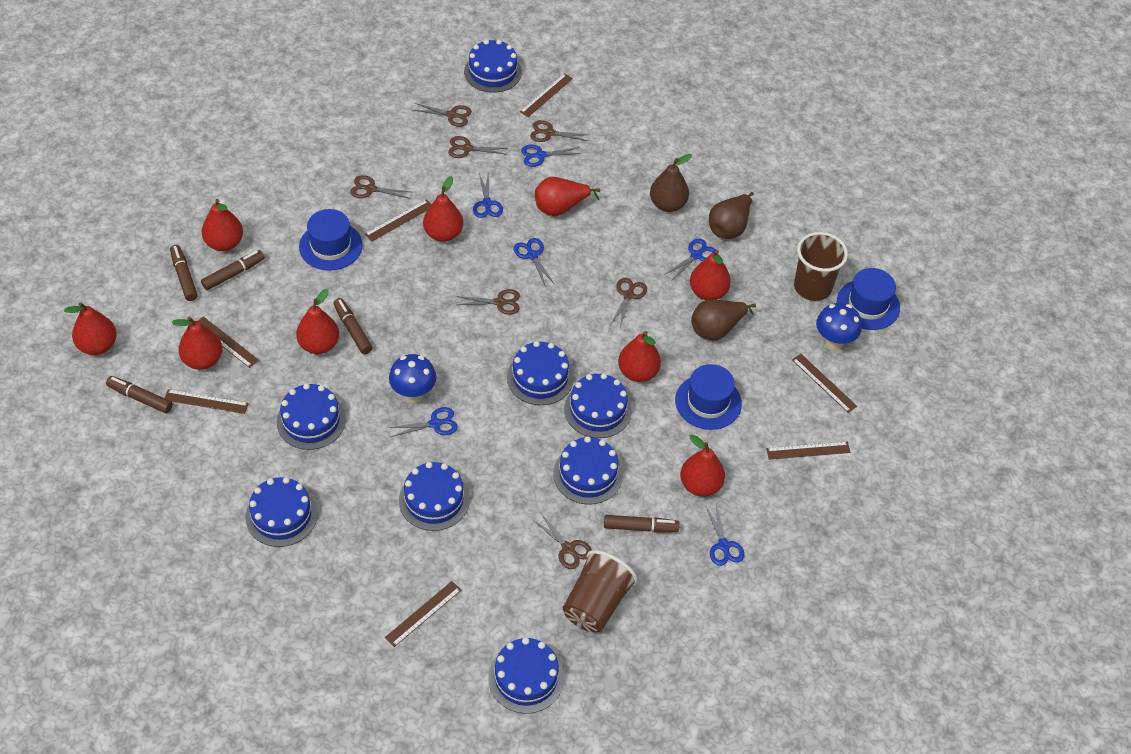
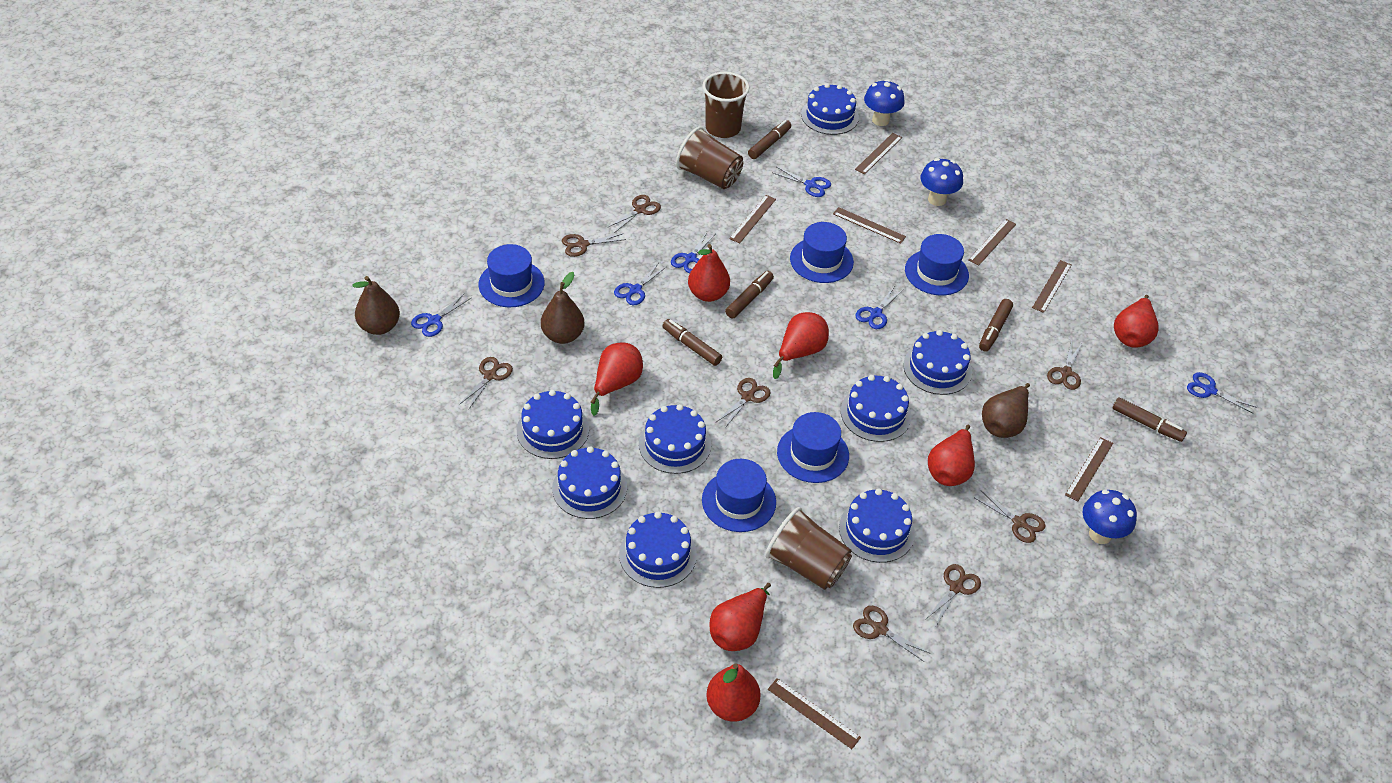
blue hat: [299,209,363,271] [675,364,742,430] [837,268,900,330] = 3 -> [479,244,545,307] [702,459,776,532] [777,412,849,483] [790,222,854,283] [905,234,969,296] = 5
blue mushroom: [389,354,436,403] [816,303,862,350] = 2 -> [864,79,905,126] [920,158,963,206] [1082,490,1137,544] = 3
brown cup: [563,550,638,632] [794,232,848,301] = 2 -> [676,127,743,189] [702,72,750,138] [765,507,852,590] = 3
brown scissors: [350,175,411,198] [413,103,472,127] [448,136,508,158] [456,289,520,315] [530,120,588,142] [532,512,592,569] [611,278,647,327] = 7 -> [459,357,513,409] [562,233,626,257] [607,195,661,232] [716,378,771,428] [853,606,929,662] [925,564,981,626] [975,490,1046,543] [1047,341,1082,390] = 8
red pear: [64,302,117,355] [172,317,223,370] [202,199,243,251] [296,289,339,354] [423,176,463,242] [535,177,600,216] [618,331,661,382] [680,435,725,497] [690,250,731,300] = 9 -> [591,343,643,416] [688,244,730,302] [706,663,761,722] [709,583,771,651] [773,312,829,379] [928,425,975,486] [1114,295,1159,348] = 7

